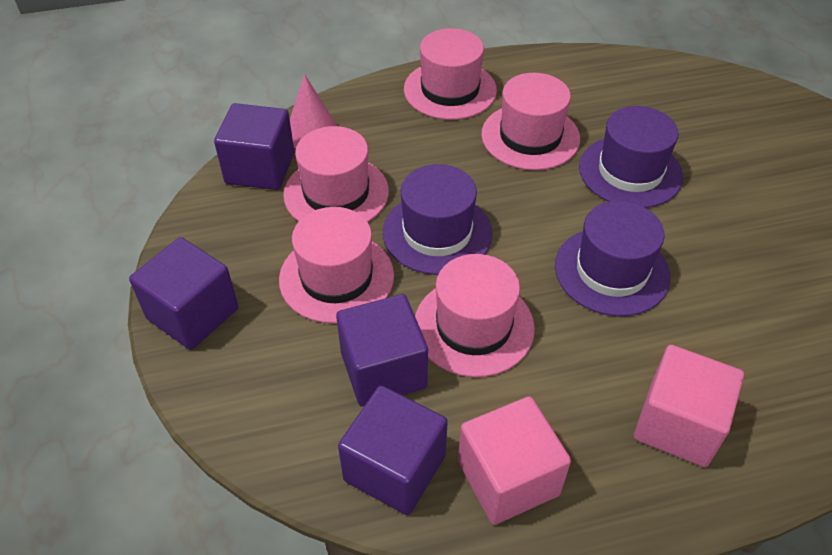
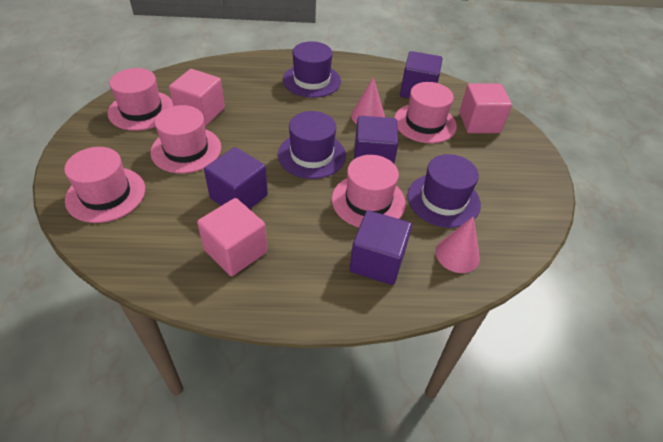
pink cone: [290,74,337,149] = 1 -> [351,77,385,124] [435,216,480,273] = 2
pink cube: [458,396,571,525] [634,345,744,467] = 2 -> [169,69,225,126] [197,198,267,276] [459,83,512,133] = 3

